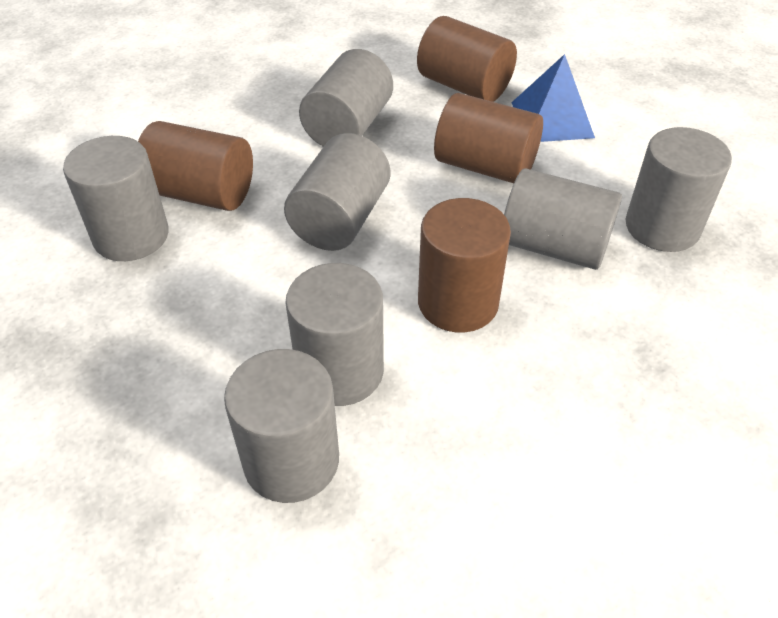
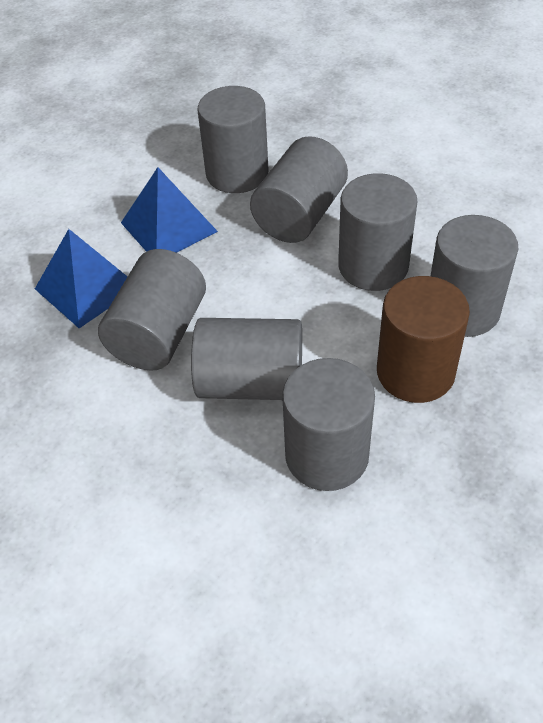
blue pyramid: [511,54,595,142] = 1 -> [35,229,128,328] [121,167,218,253] = 2
brown cylinder: [138,121,253,211] [417,16,517,102] [418,198,511,332] [434,93,543,183] = 4 -> [377,276,470,403] = 1

